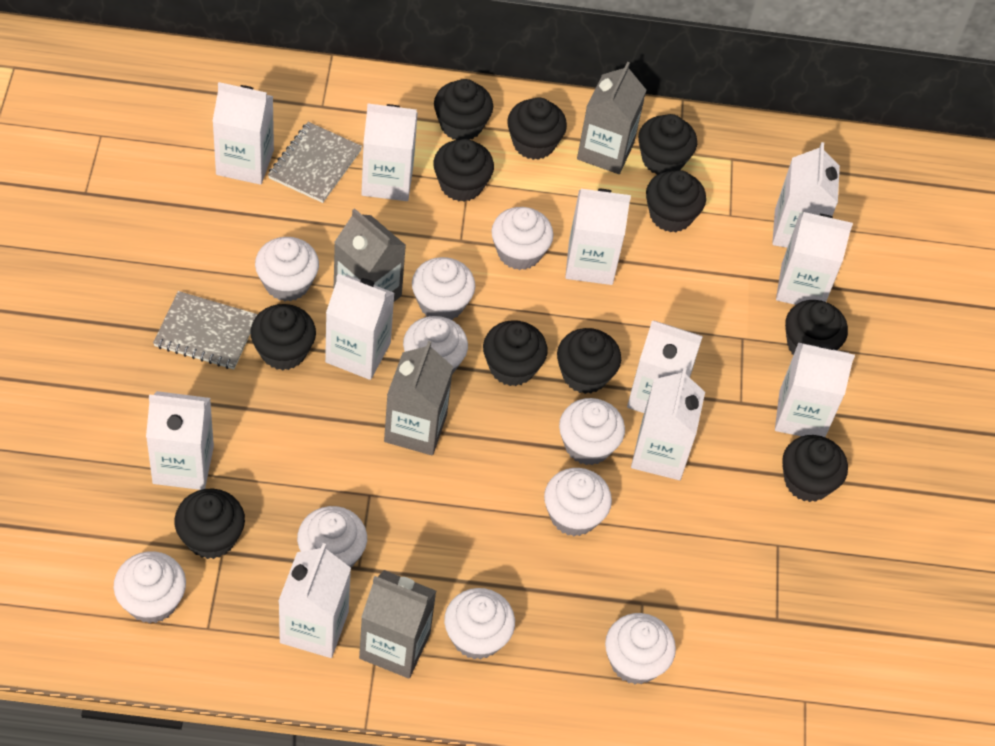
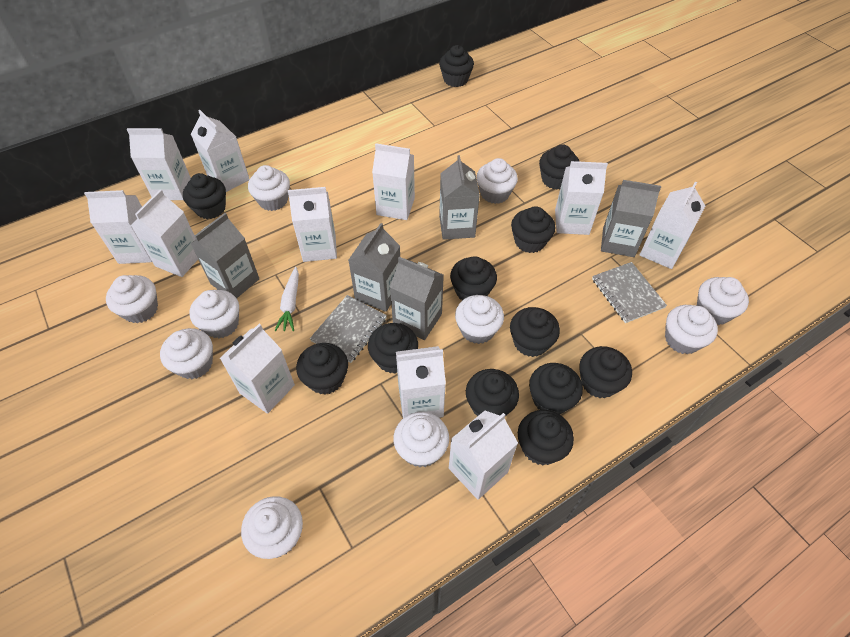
black cupcake: [174,489,245,559] [250,304,316,370] [433,139,494,202] [434,79,493,140] [483,320,548,386] [507,97,567,160] [557,328,621,394] [638,114,697,175] [646,170,706,232] [782,435,848,502] [785,300,848,355] = 11 -> [183,173,226,219] [296,343,348,394] [368,323,418,374] [439,45,474,87] [450,256,497,300] [466,369,519,416] [510,307,560,357] [511,206,555,253] [518,410,574,465] [529,363,583,414] [539,144,580,190] [579,346,632,398] = 12
grey carton: [333,208,406,302] [359,570,436,679] [384,341,453,455] [577,62,646,174] = 4 -> [190,213,259,298] [349,223,400,312] [390,257,444,340] [439,155,480,240] [601,180,661,257] = 5
white carrot: none = 0 -> [274,267,299,331] = 1

